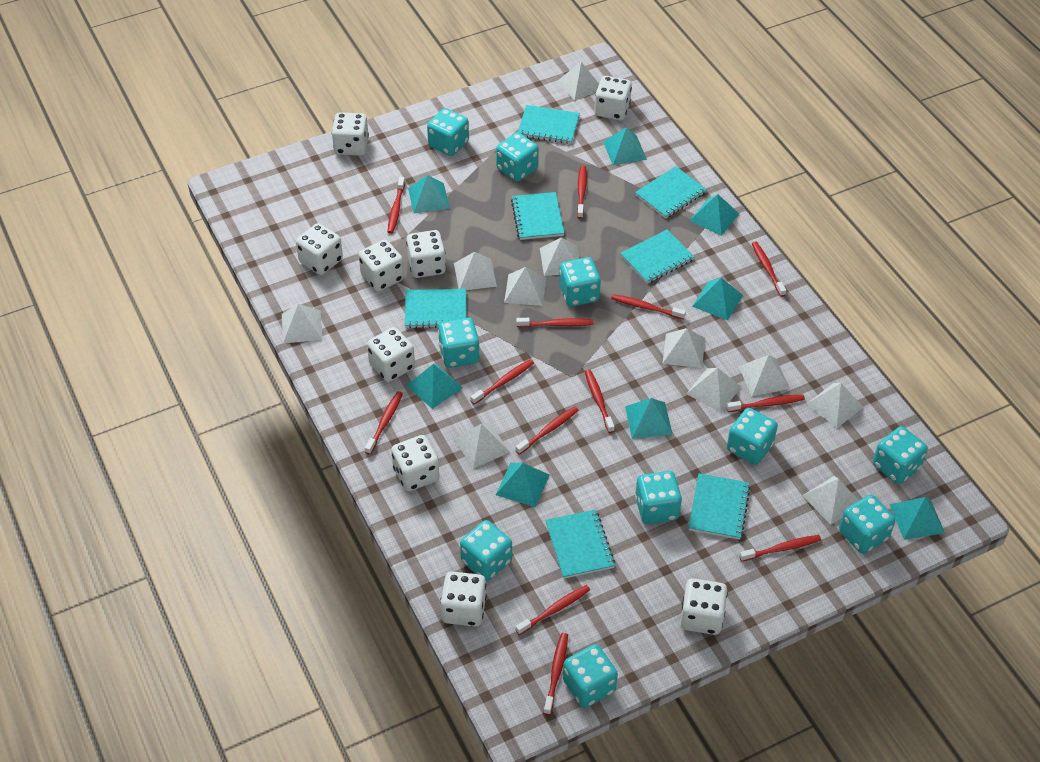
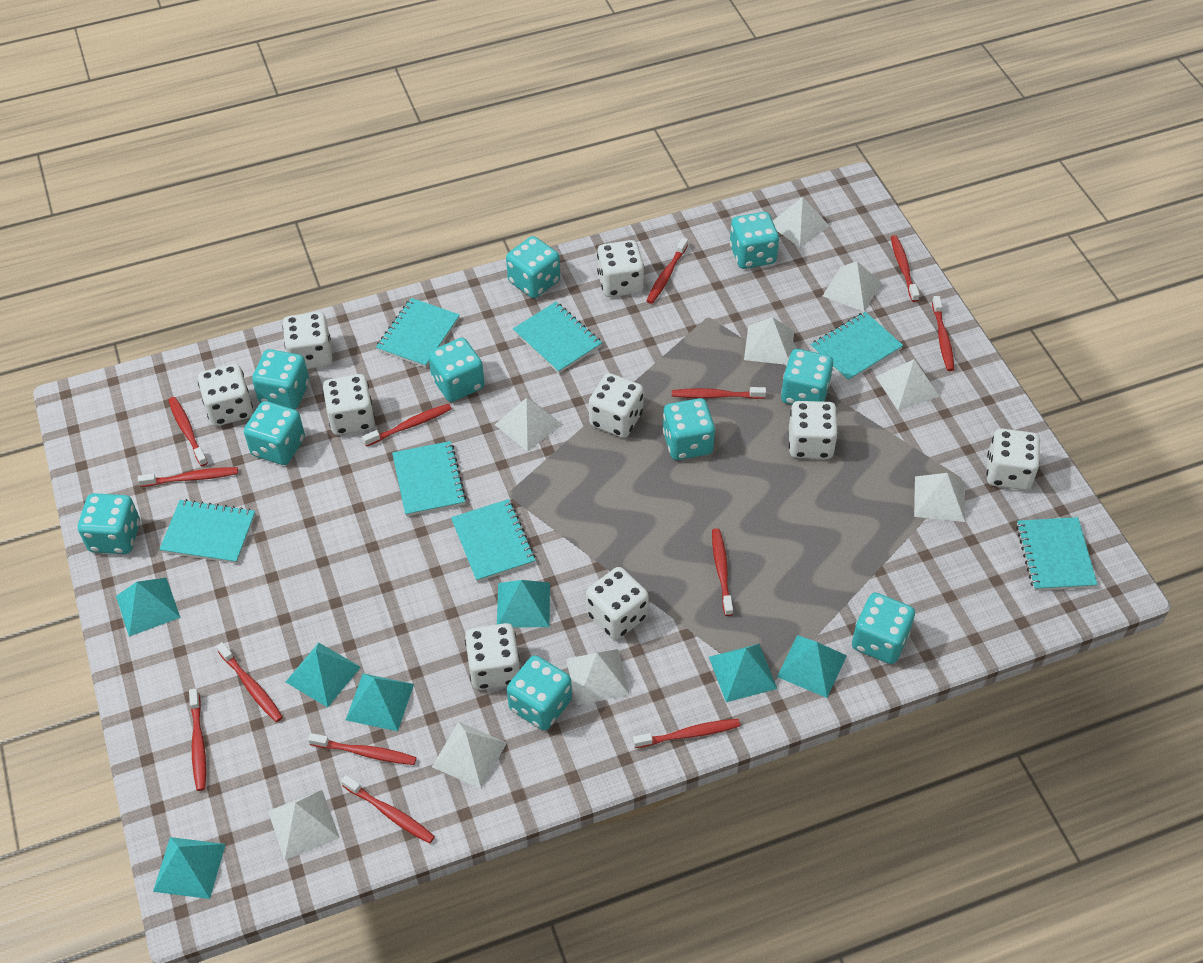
turquoise pyramid: [407,364,463,409] [408,175,450,213] [496,463,550,507] [603,127,647,165] [625,398,673,439] [690,194,739,236] [692,278,743,321] [890,497,945,540] = 8 -> [116,578,181,637] [153,837,226,899] [286,643,361,707] [346,673,414,731] [497,580,550,628] [709,644,777,702] [777,635,847,698] = 7
white pyramid: [282,304,322,344] [454,252,497,290] [454,423,510,469] [504,267,546,306] [540,237,579,276] [557,62,599,101] [663,328,705,368] [686,368,741,412] [739,355,790,396] [802,476,859,525] [807,383,863,428] = 11 -> [268,790,340,860] [432,722,507,789] [495,398,563,452] [566,649,630,705] [744,317,794,365] [773,197,830,247] [823,261,882,312] [876,359,940,411] [914,473,965,522] = 9

